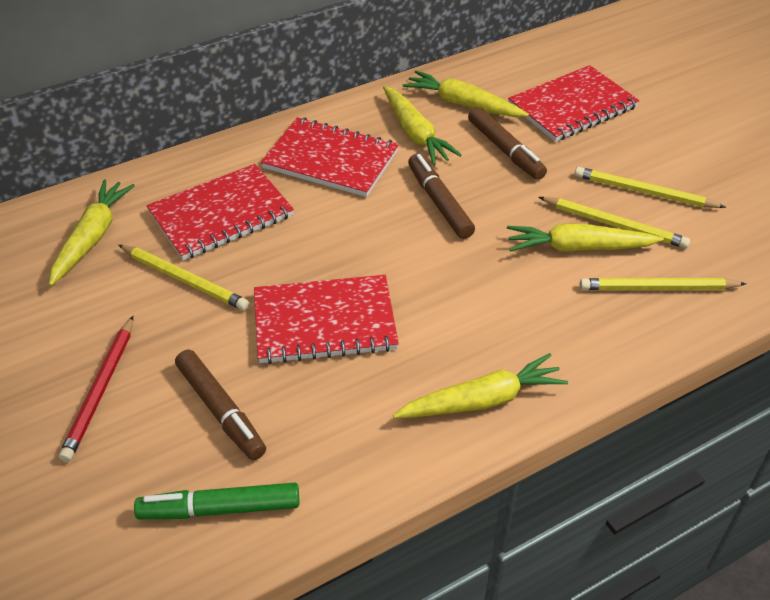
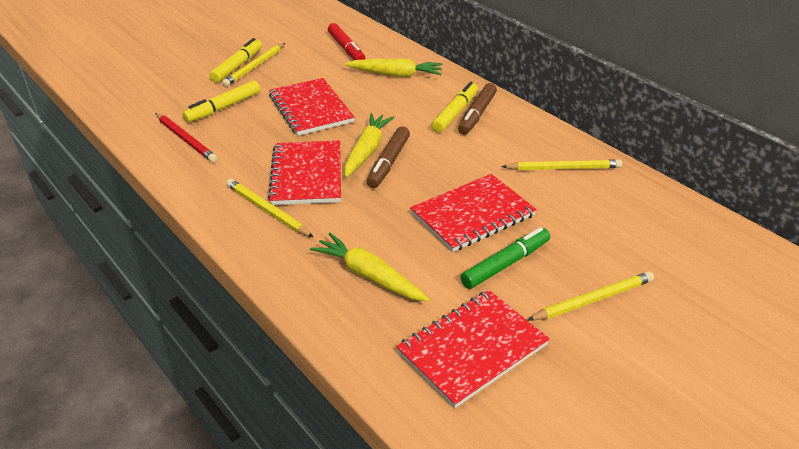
brown marker: [175,350,266,460] [408,154,475,239] [468,107,547,180] = 3 -> [367,126,410,188] [458,83,497,135] = 2
red marker: none = 0 -> [328,23,365,60] = 1
yellow carrot: [49,179,135,286] [383,86,462,165] [393,353,568,418] [403,70,529,117] [507,223,664,252] = 5 -> [310,233,430,302] [344,113,394,178] [345,59,443,77] = 3
yellow marker: none = 0 -> [183,81,260,122] [209,38,262,83] [432,82,478,133] = 3

